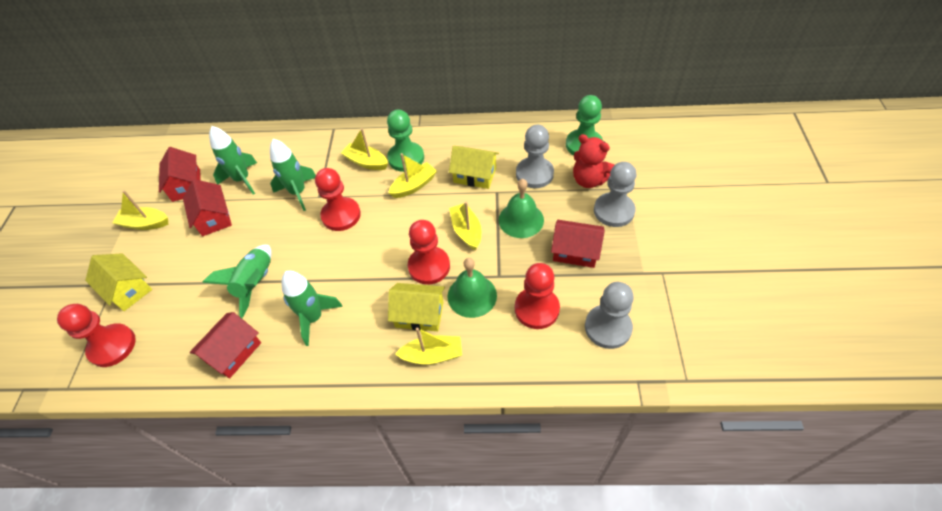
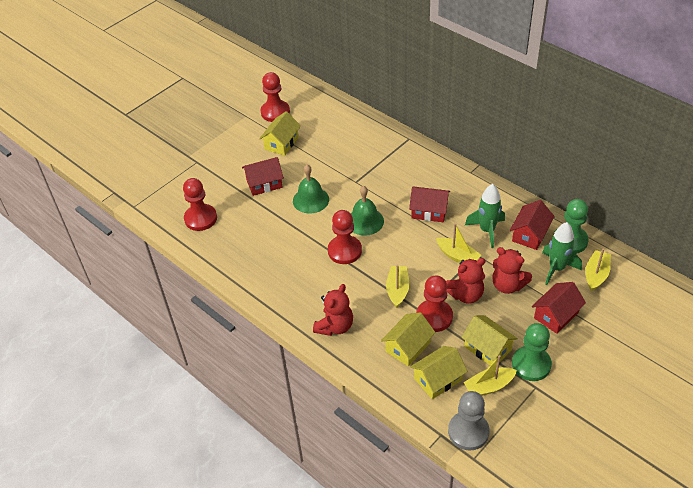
green rocket: [202,245,272,318] [209,126,257,195] [270,139,316,211] [282,271,343,346] = 4 -> [465,184,505,248] [542,222,582,285] = 2
grey pawn: [516,125,554,188] [585,282,634,349] [594,162,636,227] = 3 -> [448,391,490,450] = 1
red teddy bear: [573,134,614,188] = 1 -> [313,284,353,336] [446,258,485,303] [492,247,532,294] = 3
yellow boat: [113,190,168,230] [341,128,388,170] [389,153,437,198] [395,327,462,364] [449,202,481,250] = 5 -> [386,265,410,308] [436,223,481,263] [464,355,517,396] [585,249,611,291] = 4
yellow house: [85,253,152,311] [388,283,445,331] [449,146,499,189] = 3 -> [259,111,301,156] [381,312,436,367] [410,346,468,399] [461,315,518,365] = 4

